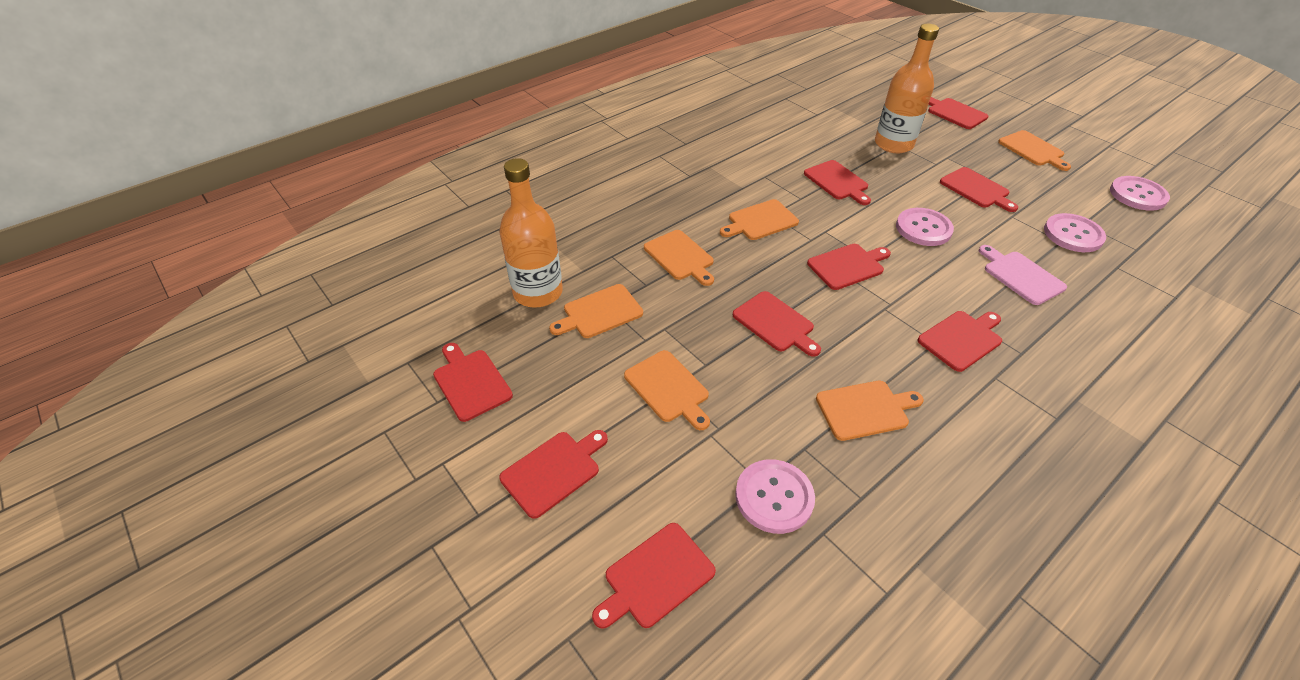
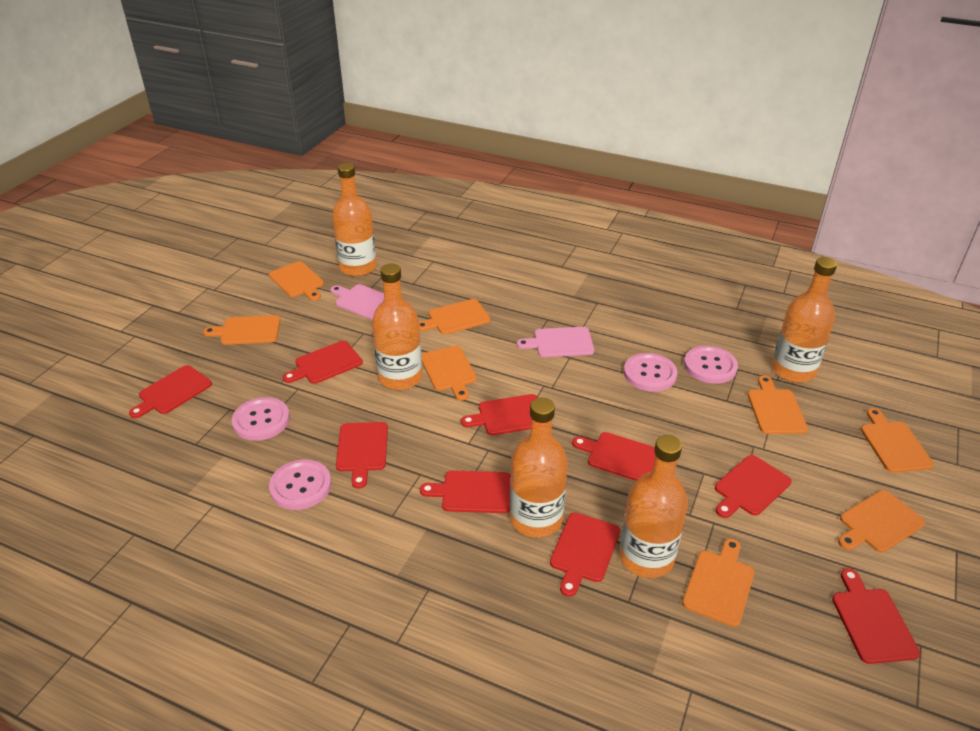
orange bottle: [499,158,563,308] [875,24,939,153] = 2 -> [332,163,377,276] [372,264,422,390] [510,397,568,538] [619,435,688,578] [772,257,837,383] = 5
orange cutting board: [549,284,643,338] [624,350,710,430] [644,230,714,286] [720,199,799,240] [816,381,924,441] [998,130,1071,171] = 6 -> [203,315,280,345] [269,261,324,301] [419,299,490,335] [421,346,477,400] [682,538,755,627] [748,376,808,434] [838,490,925,553] [861,408,934,473] = 8
pink cutting board: [979,245,1067,305] = 1 -> [330,284,384,320] [517,327,594,357] = 2

